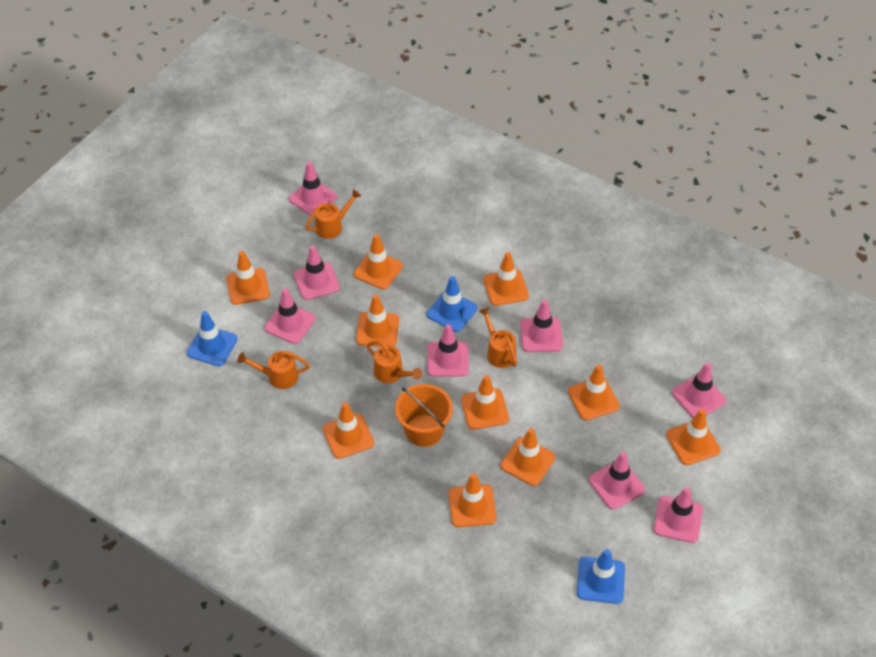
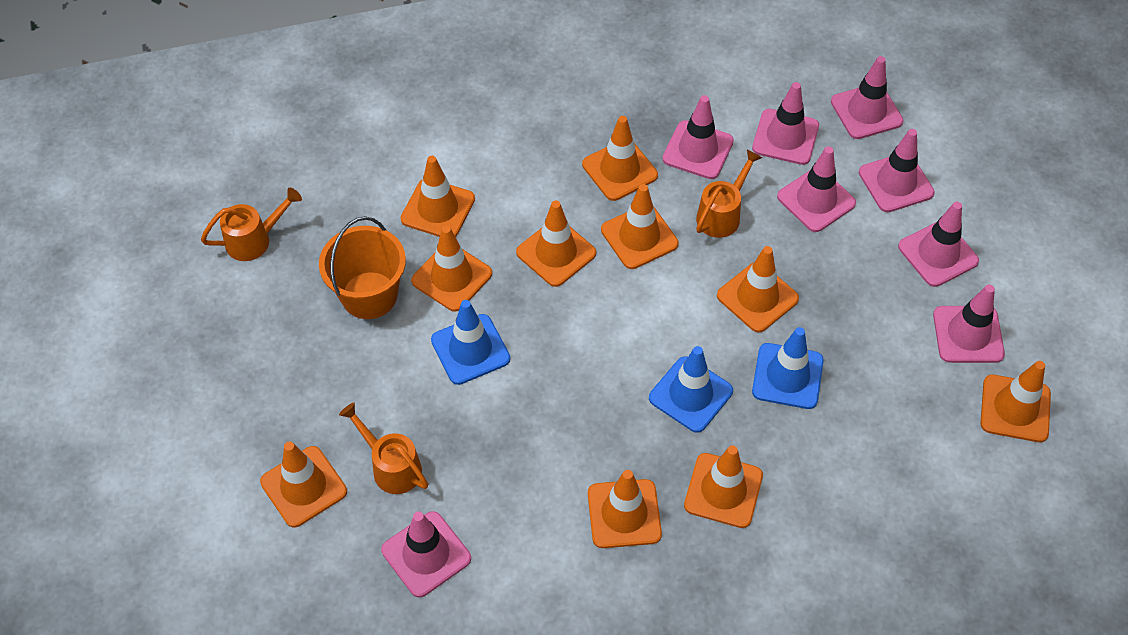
orange watering can: [237,351,310,389] [305,189,361,239] [367,341,422,383] [479,307,517,368] = 4 -> [201,188,302,261] [339,403,428,494] [696,150,762,238] = 3

